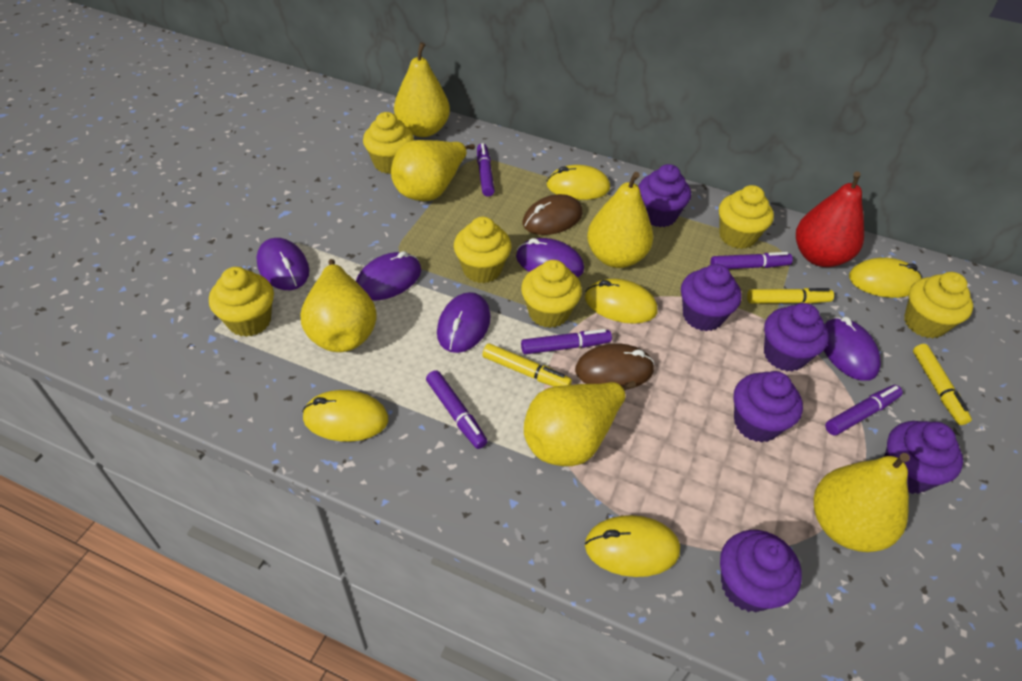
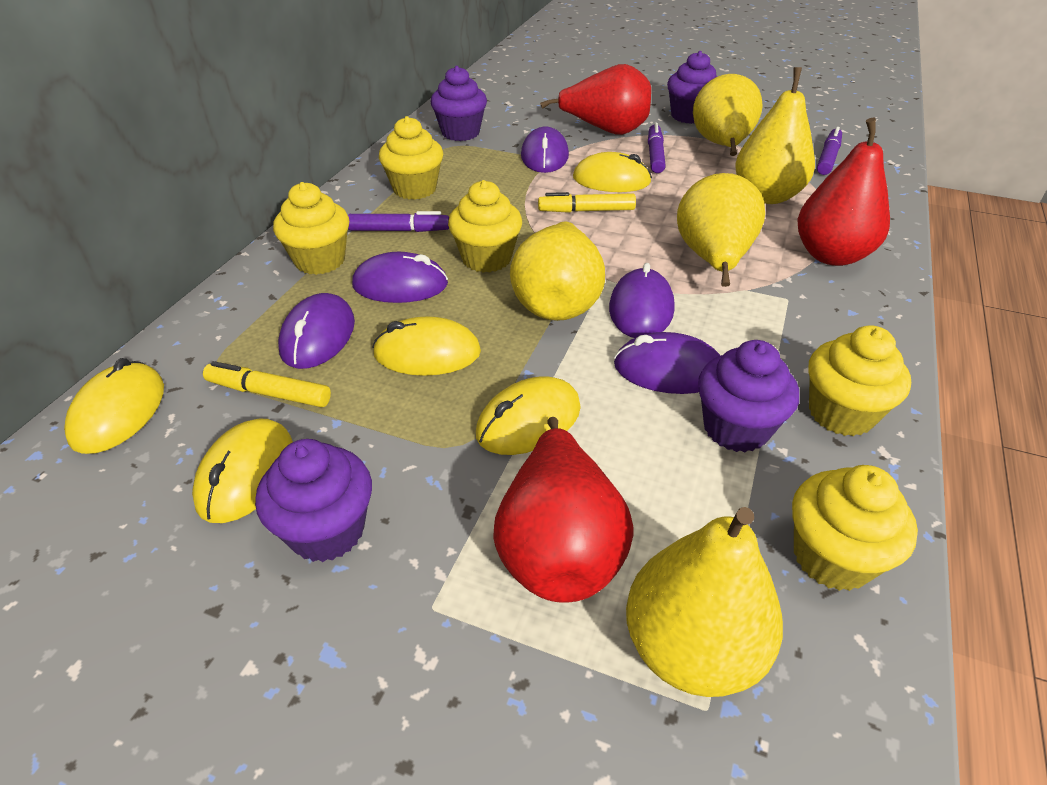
brown mouse: [523,194,583,235] [575,344,655,389] = 2 -> none = 0
purple cupcake: [638,164,691,227] [681,264,742,331] [720,530,802,613] [734,371,803,443] [764,303,829,372] [884,421,963,494] = 6 -> [255,439,372,562] [431,66,487,141] [667,51,718,124] [698,340,799,452] = 4
purple marker: [426,370,488,449] [477,143,495,197] [521,329,612,354] [710,252,793,269] [825,385,903,435] = 5 -> [348,211,449,232] [648,123,666,173] [817,127,842,175] = 3
red pear: [796,171,864,267] = 1 -> [493,417,633,603] [540,64,651,135] [797,118,890,266] = 3
yellow cupcake: [209,267,274,337] [363,112,414,174] [454,217,511,283] [521,260,582,328] [719,185,774,249] [904,272,973,339] = 6 -> [273,182,349,275] [379,116,443,200] [448,180,522,273] [792,465,918,591] [808,325,911,436] = 5
yellow marker: [482,343,572,387] [747,288,834,304] [913,344,972,425] = 3 -> [203,361,331,407] [538,192,636,213] = 2
yellow pear: [301,259,377,352] [391,140,475,201] [394,42,450,137] [524,381,636,466] [587,172,653,268] [814,453,910,552] = 6 -> [510,222,605,321] [626,507,783,697] [677,173,765,287] [693,74,763,156] [735,67,815,204] = 5

